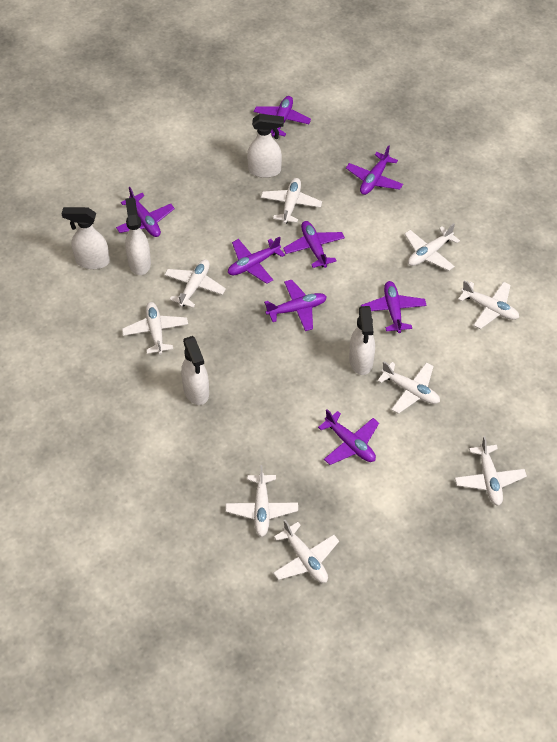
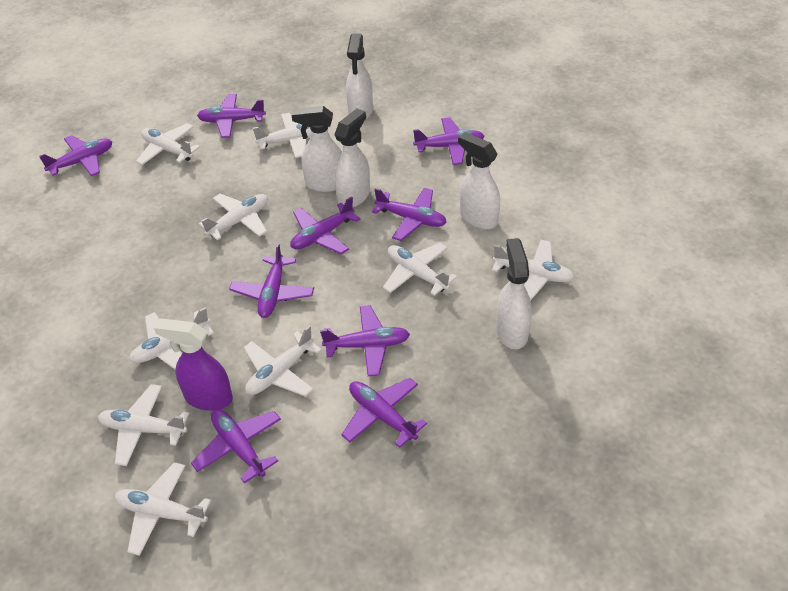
purple plane: [116,187,175,237] [228,236,285,284] [254,96,311,137] [264,280,327,331] [283,221,345,268] [318,409,379,465] [346,145,403,195] [361,281,427,333] = 8 -> [39,135,112,176] [191,409,281,483] [197,94,266,138] [229,243,314,318] [290,196,361,254] [320,305,410,376] [342,378,427,448] [372,188,447,241] [413,118,485,165] = 9
purple spray bottle: none = 0 -> [154,319,233,411] = 1

